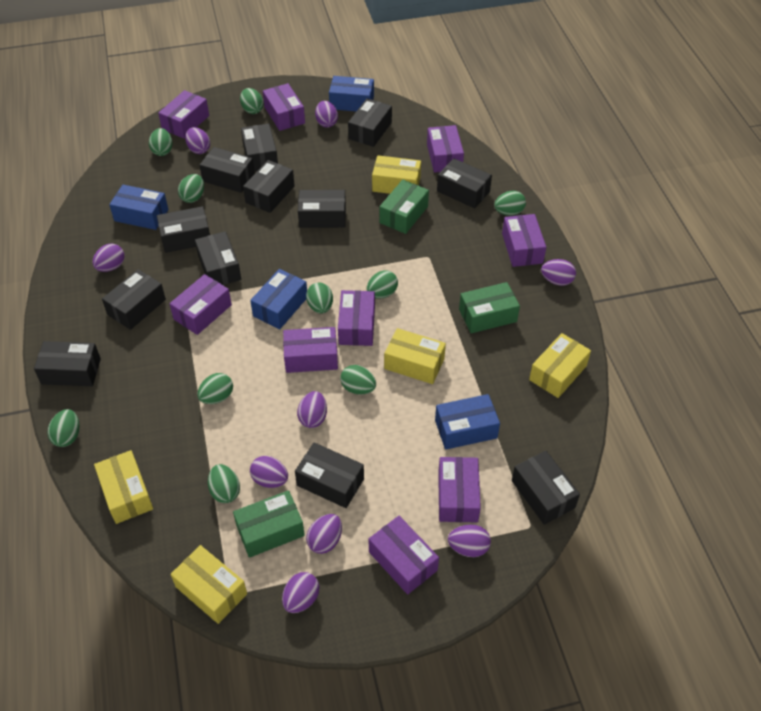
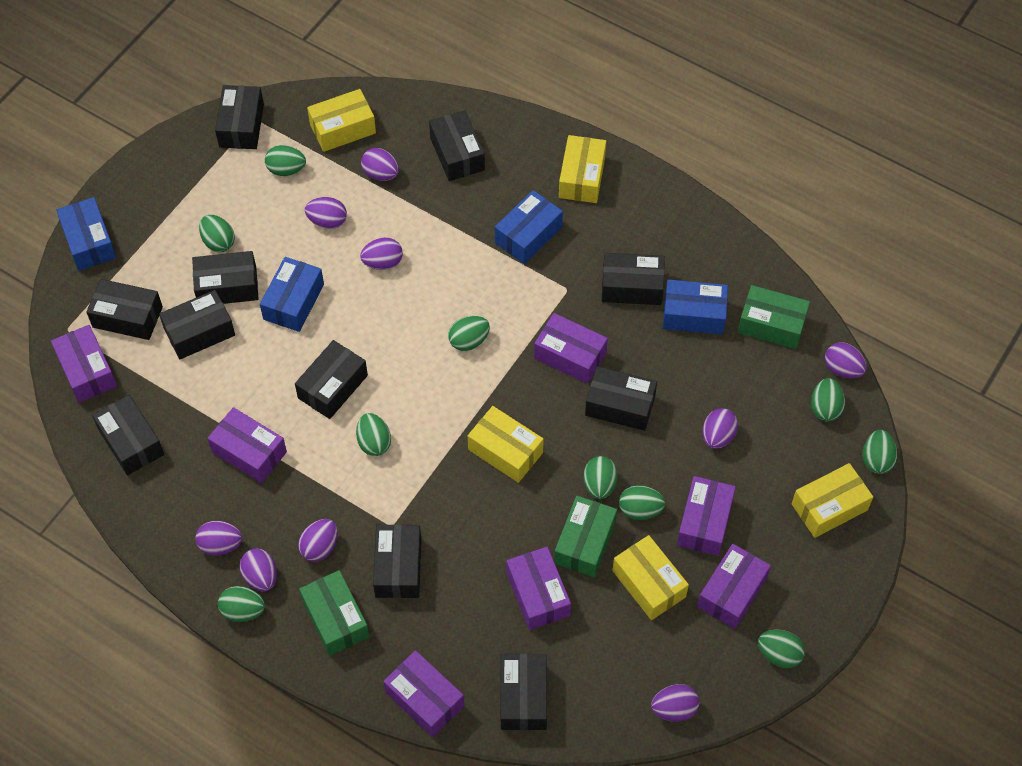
black box: [34,341,101,386] [102,269,166,330] [157,206,210,253] [195,231,241,285] [199,147,255,193] [241,124,278,171] [243,160,295,213] [295,442,364,508] [298,190,346,228] [348,98,392,147] [437,158,492,208] [512,451,580,525] = 12 -> [86,279,163,340] [92,395,164,475] [159,290,235,360] [192,251,259,304] [215,85,264,149] [295,340,368,419] [373,524,421,598] [429,110,485,181] [501,653,547,730] [585,366,657,431] [602,253,665,305] = 11
purple box: [158,90,209,139] [169,274,232,335] [263,83,305,131] [283,327,338,373] [338,290,375,346] [369,516,439,594] [427,125,464,173] [438,457,481,522] [502,214,546,267] = 9 -> [51,325,117,403] [207,407,287,483] [383,650,464,737] [506,547,571,630] [534,313,608,384] [677,476,736,556] [697,544,771,629] = 7

